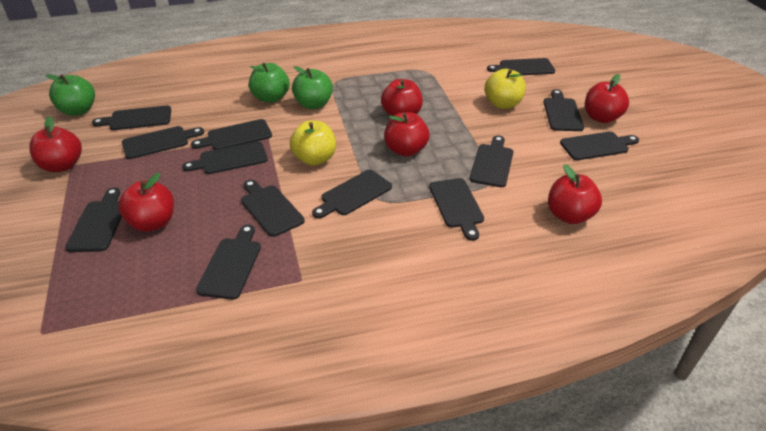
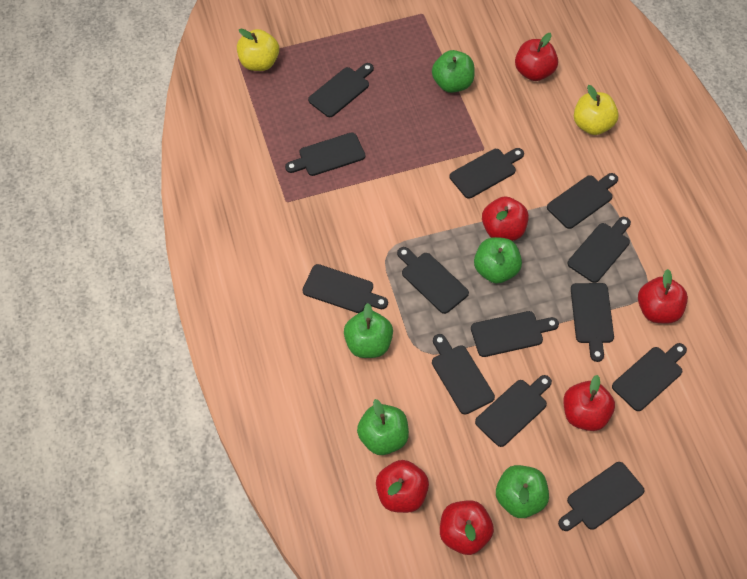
green apple: [46,74,95,116] [249,63,289,103] [292,66,333,109] = 3 -> [344,303,393,358] [357,399,409,455] [432,50,475,93] [474,237,522,284] [496,465,549,518] = 5

